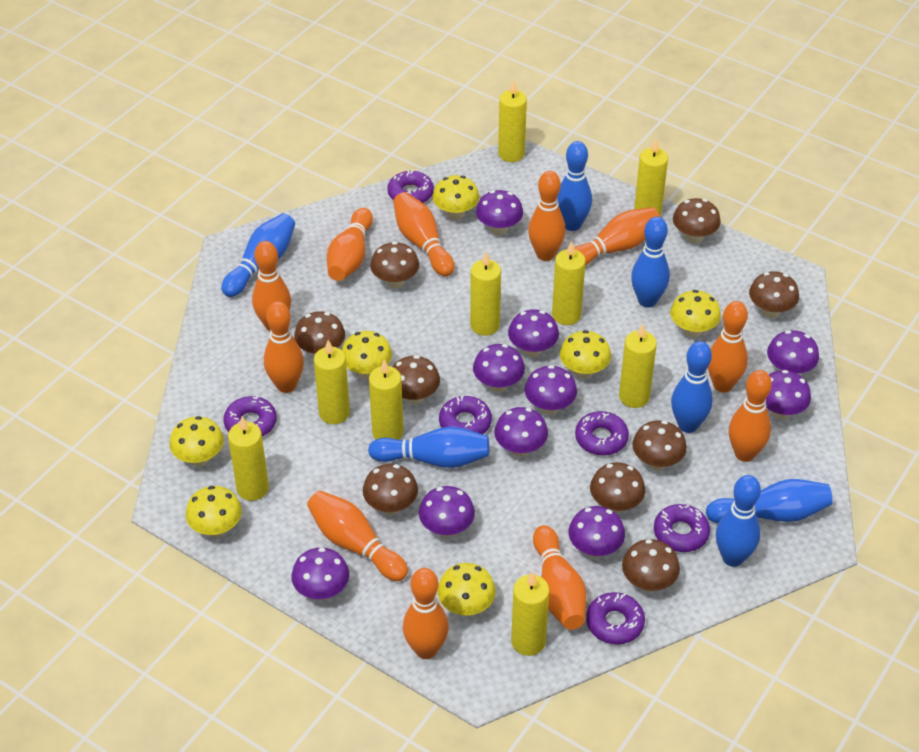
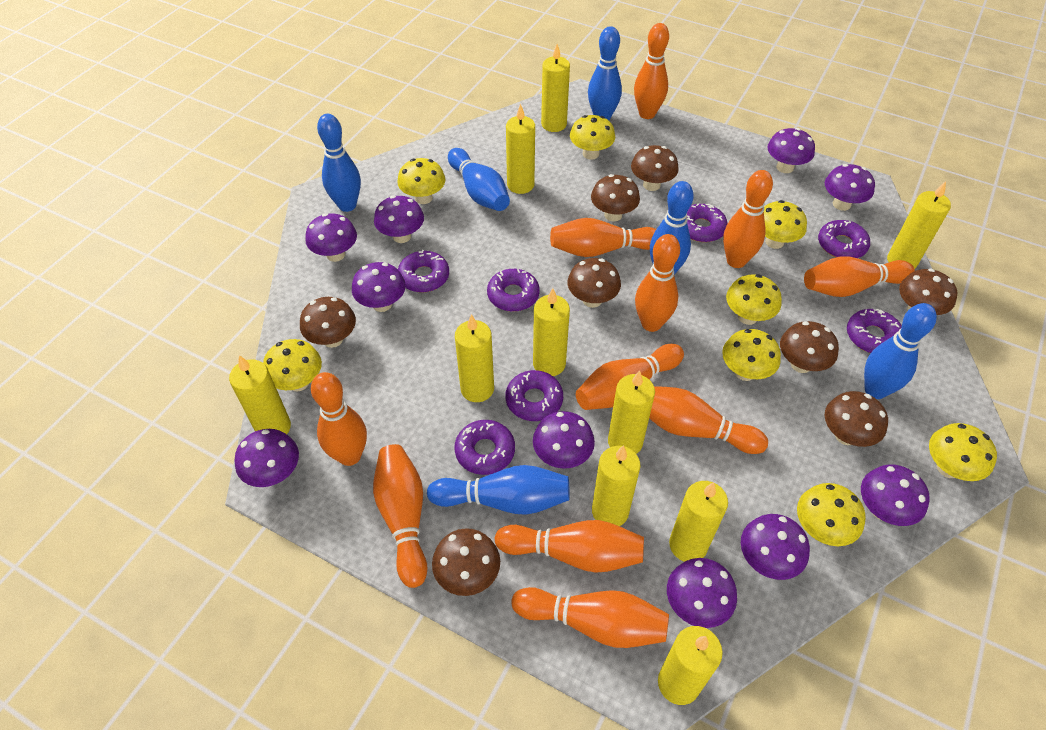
blue bowling pin: [221,213,295,297] [368,427,489,468] [557,141,592,231] [631,217,670,308] [671,341,713,433] [706,479,833,523] [716,475,761,567] = 7 -> [317,114,361,212] [427,465,570,515] [448,148,510,211] [588,26,622,120] [650,181,694,275] [864,303,937,399] = 6
brown mushroom: [294,311,345,356] [363,464,418,515] [370,242,419,288] [392,355,440,404] [590,463,645,513] [622,539,680,592] [632,420,687,470] [673,198,721,243] [749,271,799,318] = 9 -> [300,297,356,348] [432,528,500,596] [568,258,621,308] [591,174,640,222] [631,145,679,191] [780,321,839,373] [825,391,888,447] [899,268,957,315] = 8
purple donut: [223,396,277,436] [387,170,434,203] [439,395,492,434] [575,411,629,455] [586,592,645,644] [654,504,710,552] = 6 -> [398,250,449,293] [454,420,515,475] [487,269,540,312] [505,370,563,421] [687,203,728,242] [818,220,870,258] [847,309,902,353] = 7
yellow candle: [228,416,269,501] [314,340,350,424] [369,360,403,440] [470,252,501,336] [498,80,527,162] [511,571,549,656] [552,241,585,325] [619,324,657,408] [634,139,668,216] = 9 -> [229,355,291,434] [455,314,494,402] [506,104,535,194] [533,288,570,376] [541,44,570,132] [592,445,641,526] [608,370,655,454] [658,626,723,705] [669,481,728,562] [887,181,951,269] = 10
yellow mushroom: [170,416,224,466] [186,486,242,537] [342,331,392,379] [433,175,479,220] [437,563,496,616] [560,330,611,379] [670,290,721,338] = 7 -> [263,339,322,391] [397,158,446,204] [570,115,615,160] [722,329,781,381] [726,274,782,325] [764,200,807,249] [797,483,866,546] [929,423,997,481] = 8

